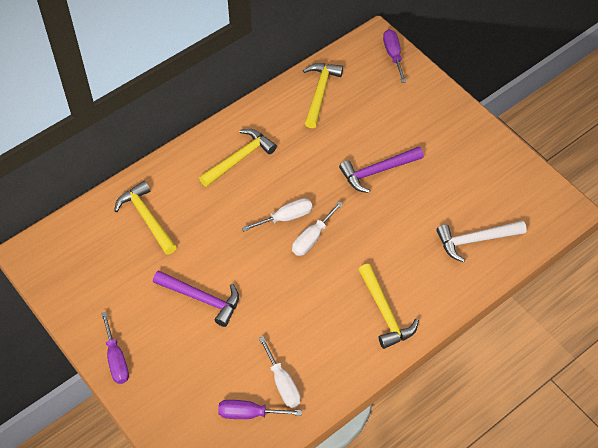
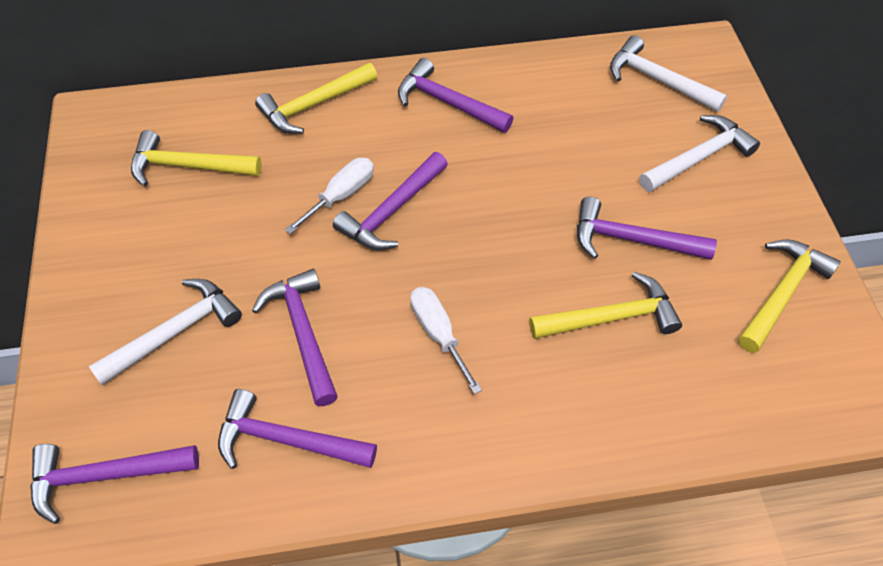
purple hammer: [153,270,239,327] [339,147,424,193] = 2 -> [30,444,199,524] [218,389,377,469] [252,269,338,406] [333,152,448,250] [398,58,513,133] [577,197,717,260] = 6
purple screwdriver: [101,312,129,384] [218,400,302,419] [383,29,406,83] = 3 -> none = 0
white hammer: [436,221,527,262] = 1 -> [89,279,242,385] [610,35,727,112] [639,115,760,192] = 3
white screwdriver: [242,198,313,232] [259,336,300,408] [292,201,343,256] = 3 -> [285,158,374,234] [410,287,482,394] = 2

